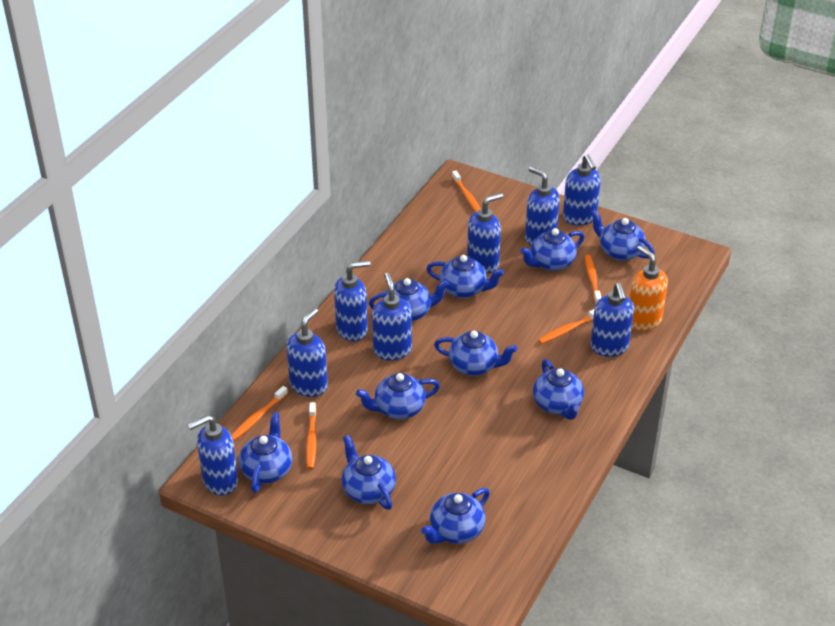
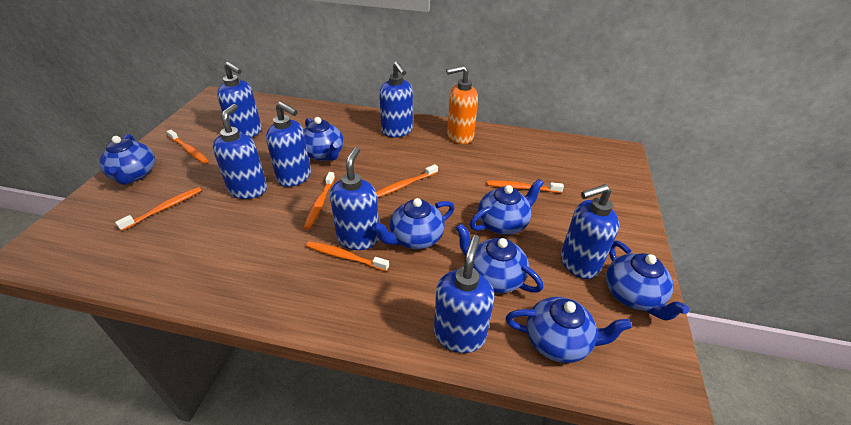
blue soap dispenser: [188,415,238,495] [286,308,328,397] [334,260,371,341] [372,273,412,360] [467,193,503,273] [525,166,560,245] [563,155,601,225] [591,283,634,357] = 8 -> [212,104,267,199] [217,62,262,138] [266,102,311,187] [330,147,379,250] [379,61,413,137] [434,235,494,353] [561,184,619,279] = 7
blue teapot: [239,412,292,493] [342,435,396,510] [356,373,440,419] [369,278,449,321] [421,488,490,544] [426,255,504,298] [434,331,517,376] [520,228,584,271] [533,359,584,420] [590,210,655,260] = 10 -> [99,134,155,185] [303,117,344,161] [372,198,455,249] [456,224,543,293] [470,179,544,235] [506,297,632,363] [606,241,689,321] = 7
orange toothbrush: [231,386,288,441] [306,402,317,469] [452,171,481,212] [538,309,594,344] [585,255,601,304] = 5 -> [115,187,202,231] [167,130,209,163] [304,172,335,230] [306,241,389,271] [376,164,438,198] [486,181,564,193] = 6

